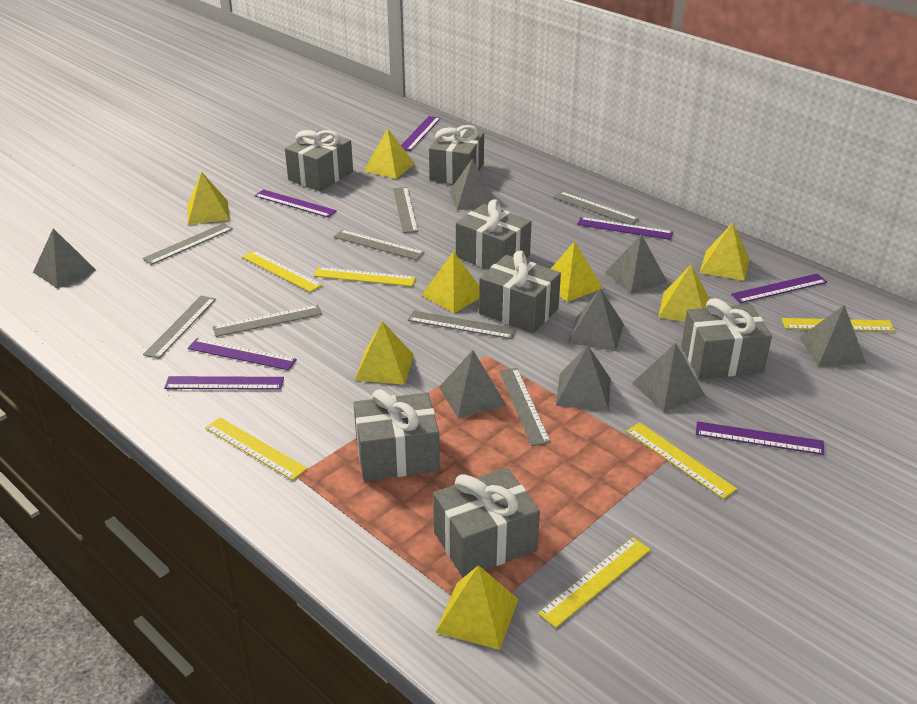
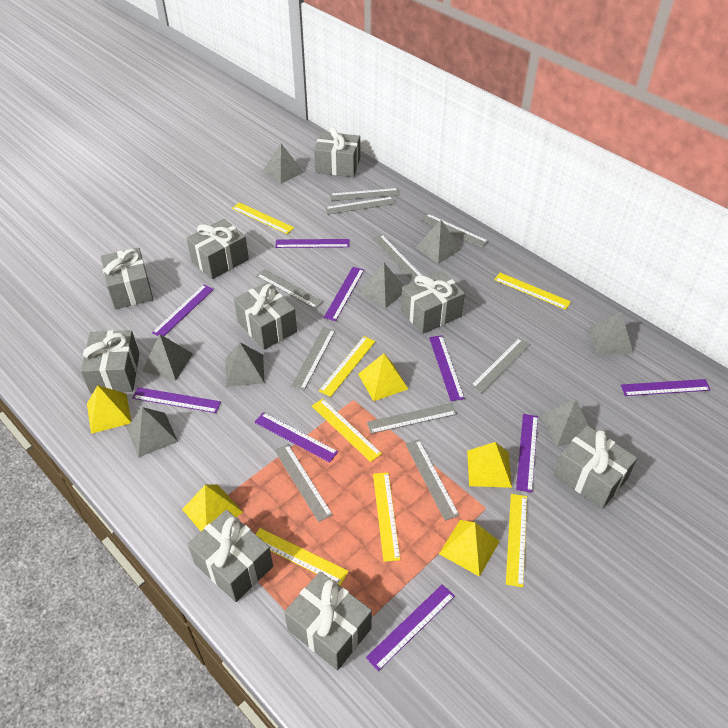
grey gift: [285,130,353,191] [354,389,440,481] [429,125,484,184] [433,468,540,577] [456,199,532,270] [479,251,561,333] [681,298,772,379] = 7 -> [81,330,140,394] [101,247,153,309] [187,219,249,279] [188,510,273,602] [234,282,297,350] [284,571,372,670] [314,127,360,177] [401,270,465,334] [554,425,637,509] = 9
grey ruler: [142,223,233,265] [143,296,216,359] [213,305,322,337] [334,230,425,260] [393,187,418,233] [408,311,516,339] [499,368,551,446] [553,191,639,225] = 8 -> [256,269,323,309] [275,444,333,522] [291,327,335,390] [325,197,396,215] [330,188,399,201] [367,403,457,434] [372,235,423,281] [405,439,460,521] [421,214,488,248] [470,338,530,393] = 10
purple ruler: [164,376,284,390] [188,338,297,370] [255,189,337,217] [401,116,441,151] [577,217,673,240] [696,421,824,455] [731,274,827,303] = 7 -> [132,387,221,413] [152,285,214,336] [254,412,338,463] [275,239,349,248] [324,267,364,321] [366,584,455,671] [429,335,465,401] [516,414,538,493] [621,379,711,396] = 9
yellow pyramid: [187,172,230,225] [355,321,414,385] [364,128,415,179] [422,251,479,313] [435,565,518,650] [551,241,603,302] [658,264,709,322] [700,223,750,281] = 8 -> [87,385,131,434] [182,484,243,531] [358,353,408,401] [439,520,500,577] [467,442,512,488] = 5
yellow ruler: [205,417,308,480] [242,251,322,292] [314,267,416,286] [538,537,651,628] [626,422,737,499] [782,318,895,331] = 6 -> [232,202,294,234] [256,528,349,586] [312,398,382,462] [319,336,375,397] [373,472,400,562] [494,273,571,310] [506,494,527,587] = 7

